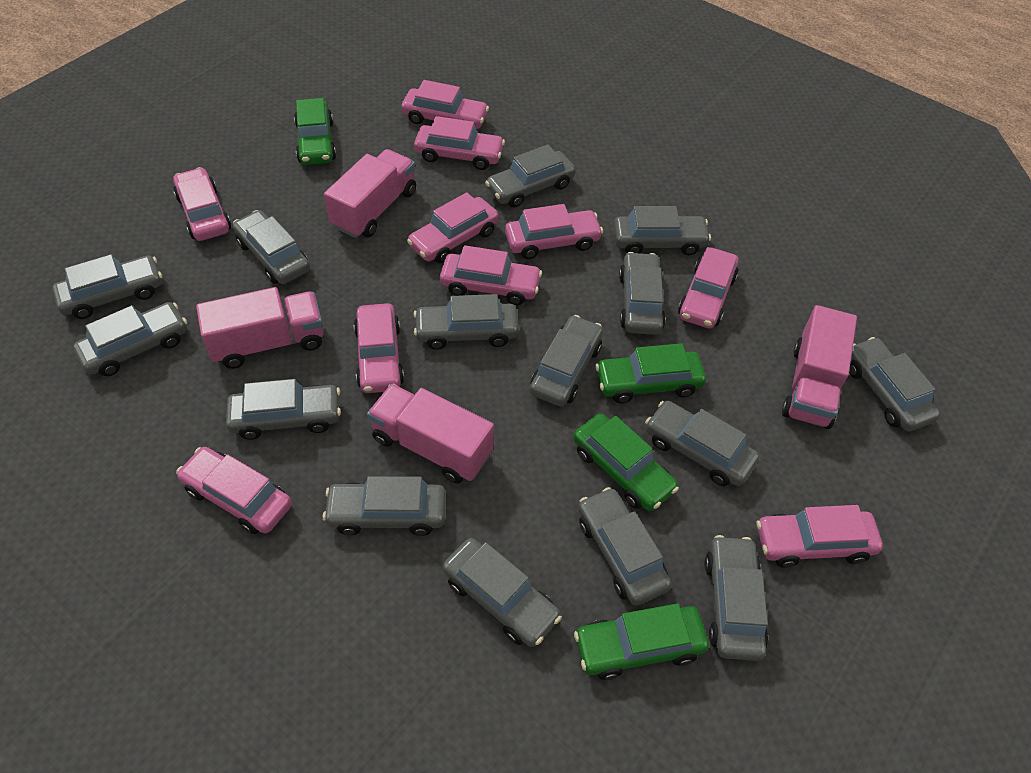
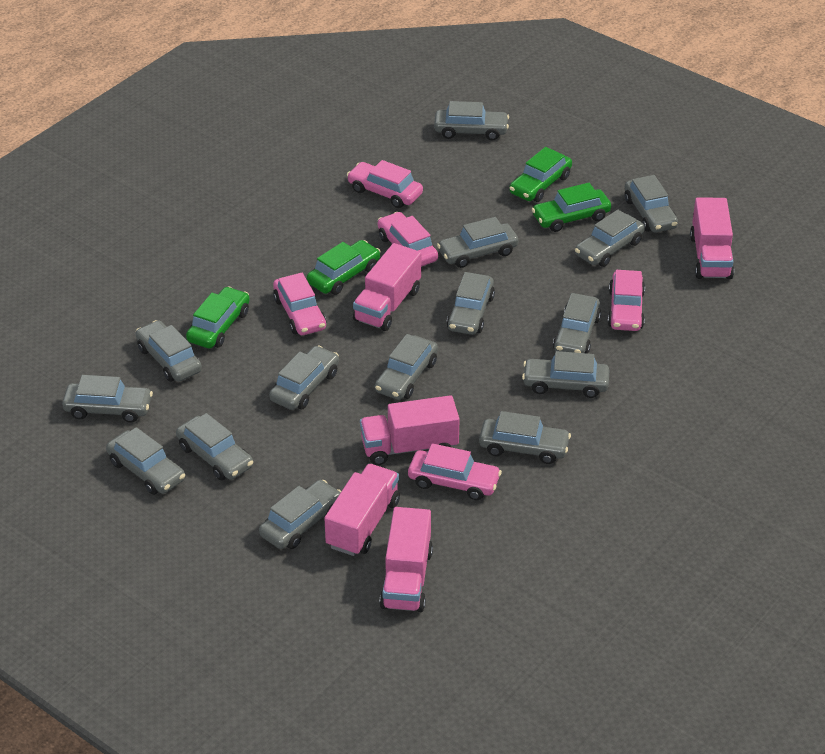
pink car: [173,167,231,241] [176,447,292,534] [354,303,404,393] [401,80,489,129] [407,192,499,263] [414,116,505,170] [440,245,542,305] [505,204,603,259] [678,247,739,329] [757,505,883,568] = 10 -> [273,273,326,335] [347,160,423,208] [378,212,438,267] [408,443,502,500] [608,270,645,331] = 5
pink truck: [196,287,324,369] [324,149,416,238] [367,384,494,484] [782,305,857,429] = 4 -> [324,464,400,556] [353,243,421,331] [360,395,459,465] [379,507,433,612] [690,197,734,279] = 5

